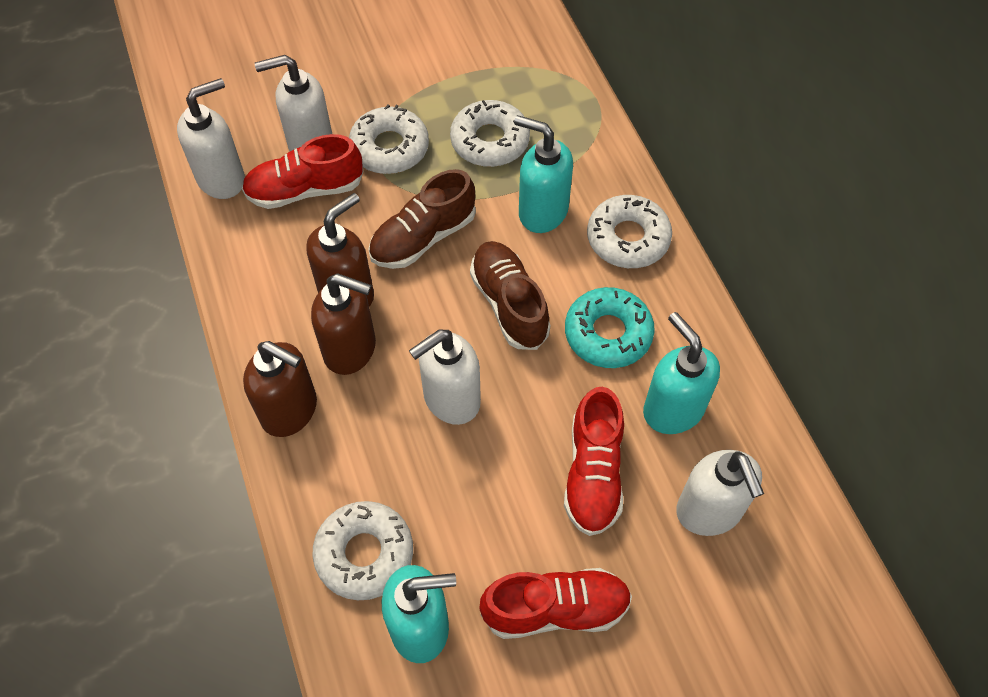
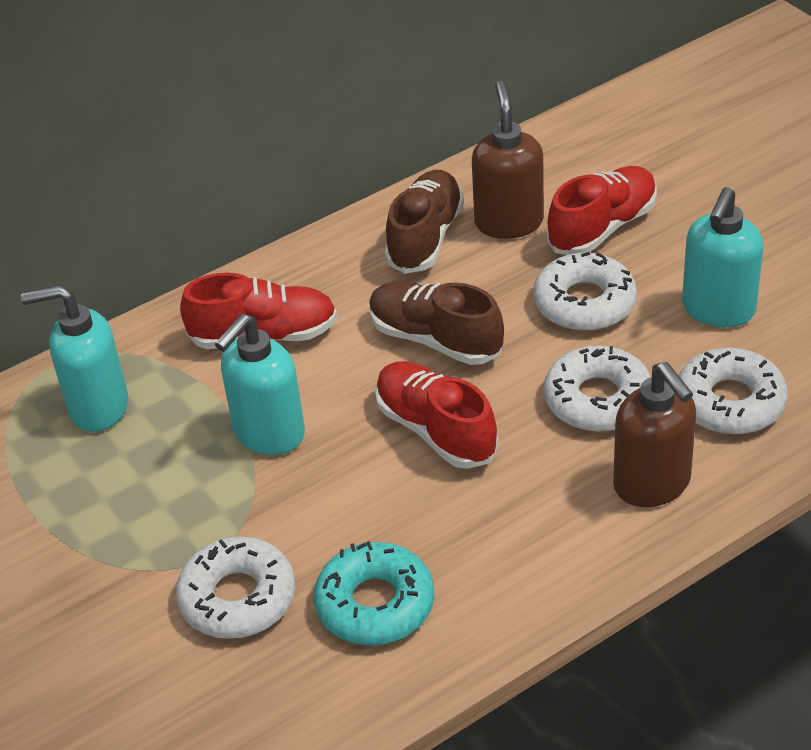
brown soap dispenser: [243,341,317,437] [306,193,374,307] [311,273,376,375] = 3 -> [472,81,544,239] [613,362,696,507] = 2
white soap dispenser: [177,78,245,199] [255,55,332,151] [409,330,481,425] [676,450,764,536] = 4 -> none = 0

